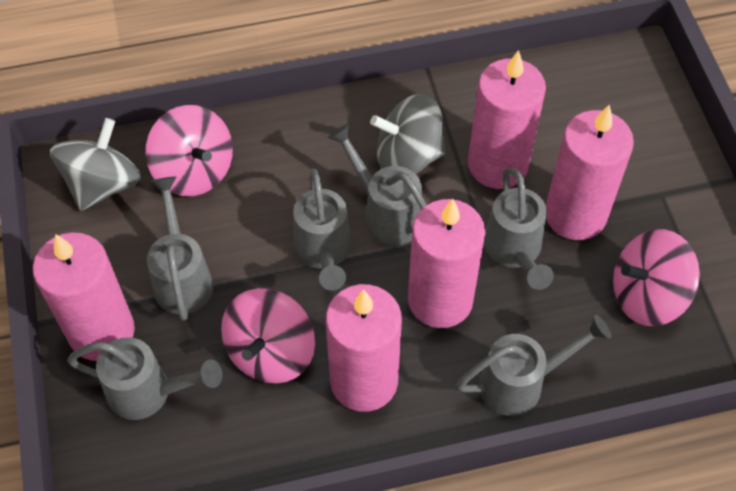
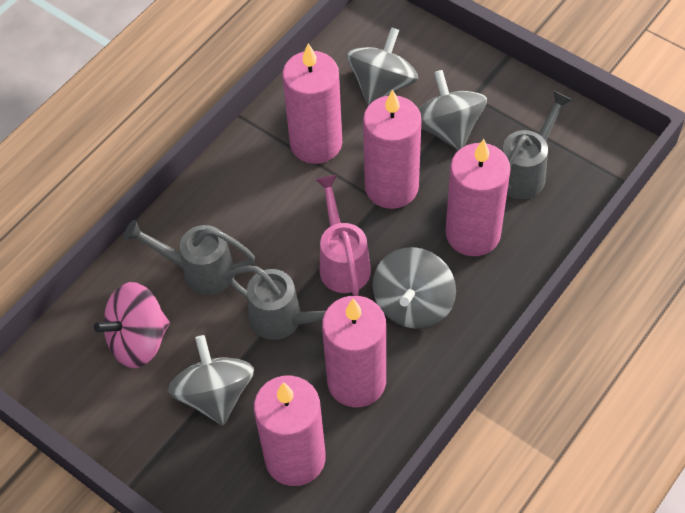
grey spinning top: [50,118,141,211] [370,94,446,174] = 2 -> [168,335,254,425] [346,27,419,106] [372,247,456,329] [419,70,487,151] = 4
grey watering can: [67,337,222,420] [147,177,213,321] [293,168,351,291] [328,124,427,245] [456,315,611,416] [484,167,554,290] = 6 -> [124,220,255,295] [226,265,332,340] [502,90,572,199] = 3
pink spinning top: [146,105,233,196] [221,288,315,384] [613,229,700,326] = 3 -> [94,282,170,368] = 1
pink watering can: none = 0 -> [315,175,371,296] = 1

